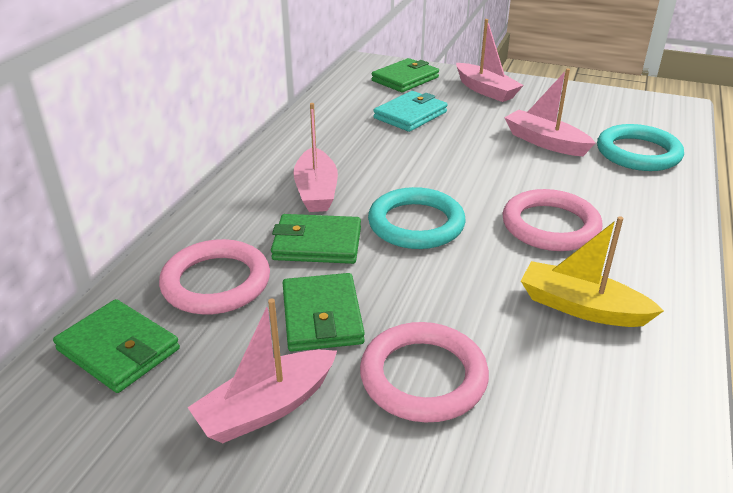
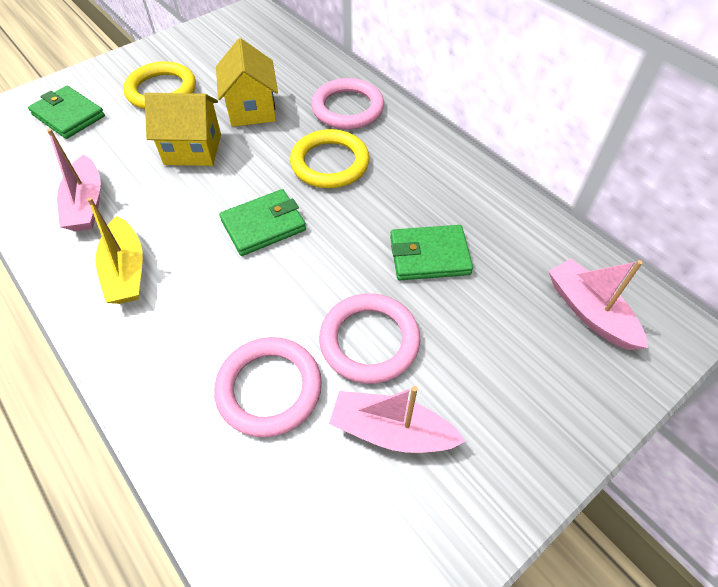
green wallet: [53,299,180,393] [271,214,361,264] [282,273,365,352] [372,58,439,92] = 4 -> [28,86,105,139] [219,189,306,256] [390,225,473,280] = 3
pink boat: [187,298,337,443] [293,103,338,212] [456,19,524,102] [504,68,595,156] = 4 -> [47,129,101,231] [329,386,466,453] [548,259,648,350] = 3
turquoise ring: [368,187,466,249] [597,124,684,171] = 2 -> none = 0
turquoise wallet: [373,91,448,132] = 1 -> none = 0
yellow house: none = 0 -> [144,93,221,166] [216,38,278,127] = 2
yellow ring: none = 0 -> [123,61,196,109] [290,129,369,188] = 2

